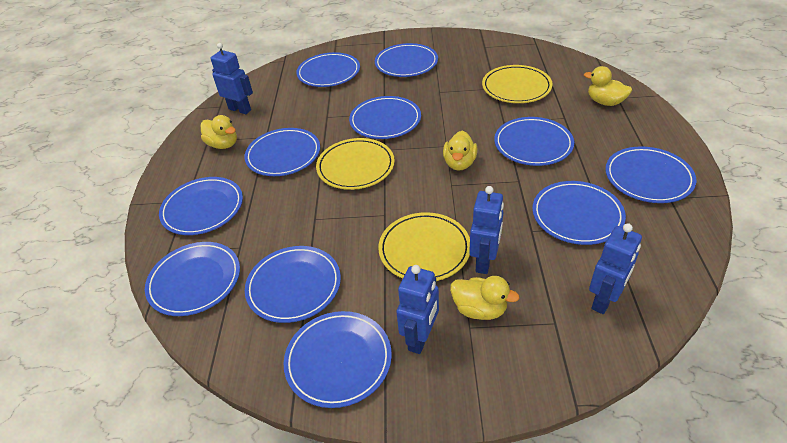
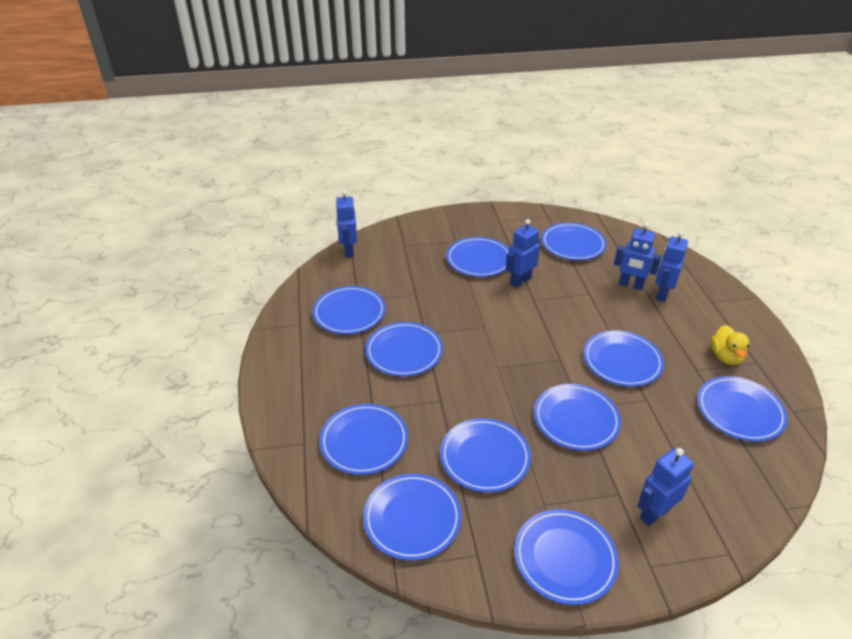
blue robot: [211,43,253,114] [396,265,439,354] [469,186,504,274] [589,223,642,314] = 4 -> [336,190,357,258] [506,219,540,288] [614,223,661,290] [638,448,694,526] [656,231,688,302] = 5
yellow duck: [201,115,237,149] [443,131,477,170] [450,276,520,320] [584,66,632,106] = 4 -> [710,325,750,365] = 1
yellow plate: [316,138,395,190] [378,212,470,281] [482,65,553,103] = 3 -> none = 0

